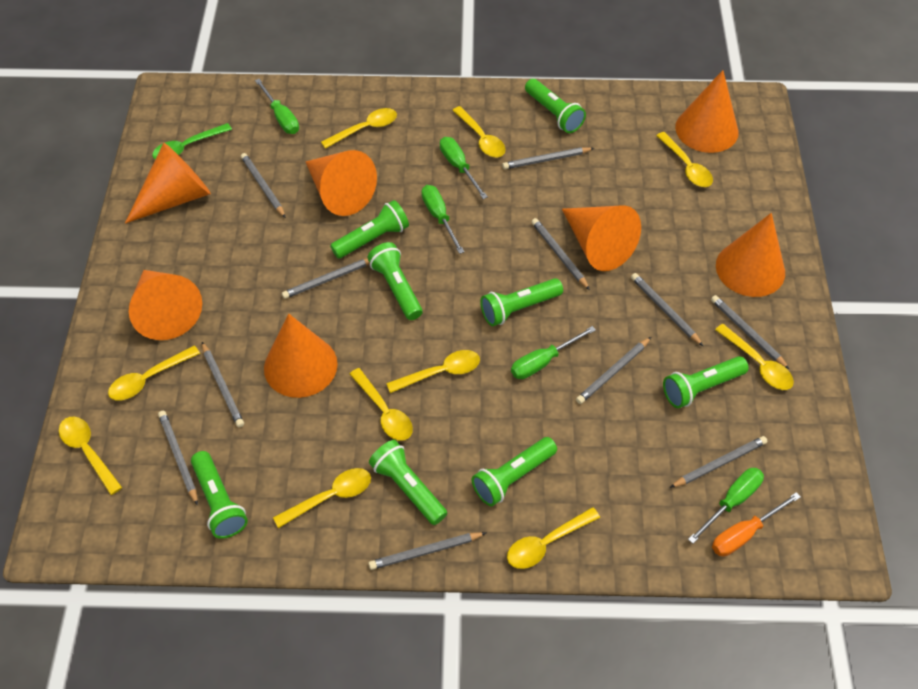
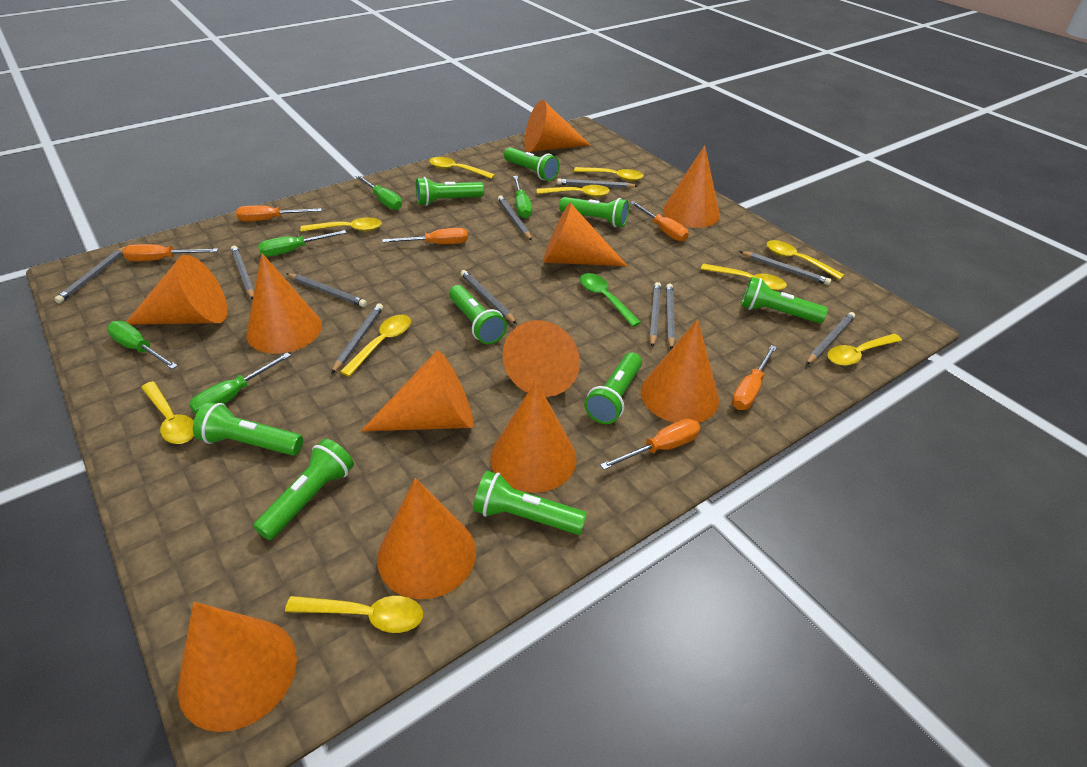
green flashlight: [191,451,248,539] [330,200,409,259] [368,242,423,320] [369,440,447,525] [472,437,557,506] [480,278,563,326] [525,79,586,133] [663,356,749,408] = 8 -> [193,402,303,456] [253,439,354,540] [416,177,484,206] [449,285,507,344] [473,471,587,535] [504,147,560,181] [559,197,629,227] [584,352,642,424] [741,277,828,323] = 9
orange cone: [125,143,211,224] [129,270,202,340] [264,313,338,398] [306,150,377,216] [562,205,641,271] [675,70,739,153] [716,213,785,297] = 7 -> [126,255,227,325] [178,602,297,732] [246,253,322,354] [361,350,473,431] [377,478,476,599] [490,381,576,493] [503,320,580,397] [524,100,590,152] [543,203,628,266] [641,319,719,423] [663,145,720,228] = 11
orange screwdriver: [712,492,801,557] = 1 -> [123,244,218,261] [236,205,322,222] [382,228,468,244] [600,419,701,470] [630,201,689,242] [732,345,777,410] = 6

